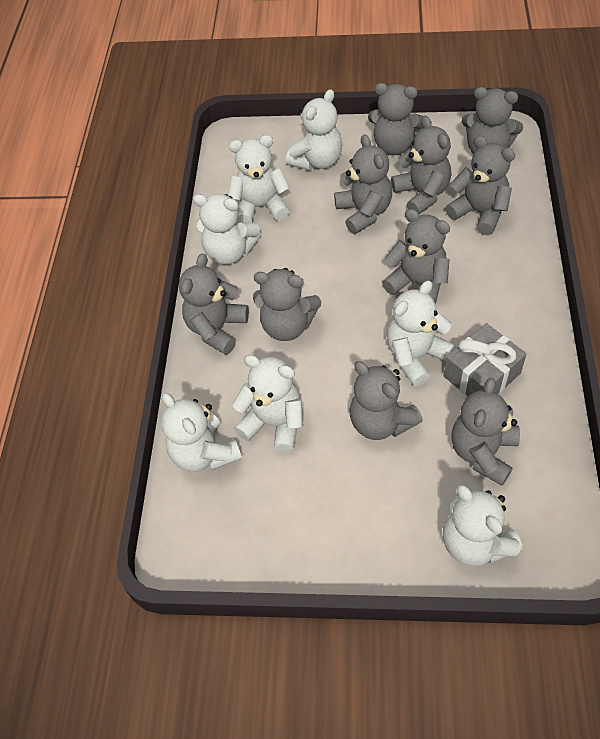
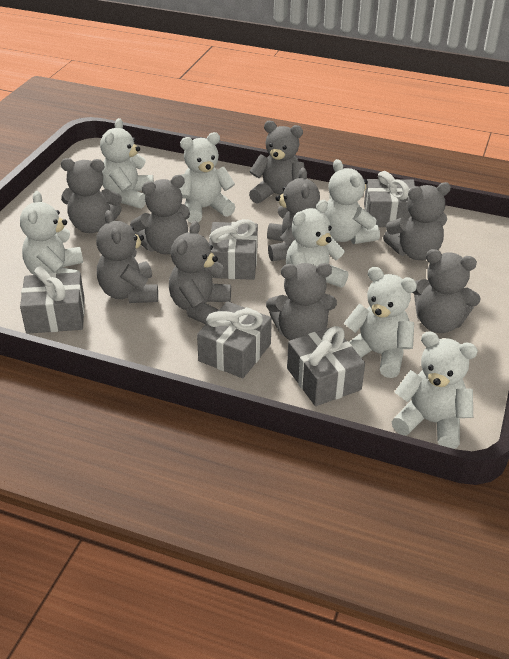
grey gift: [443,323,527,396] = 1 -> [20,266,85,334] [197,301,272,378] [209,219,258,280] [287,326,365,406] [364,171,415,227] = 5
grey teddy bear: [179,253,249,355] [253,268,321,341] [334,134,392,234] [349,361,423,440] [368,83,423,155] [382,209,450,305] [391,116,451,214] [446,135,515,235] [451,378,520,485] [462,87,523,154] = 10 -> [61,158,122,233] [96,210,158,303] [130,175,190,254] [169,221,231,324] [249,121,304,204] [266,263,337,340] [267,168,320,261] [383,182,451,260] [413,249,481,333] = 9

